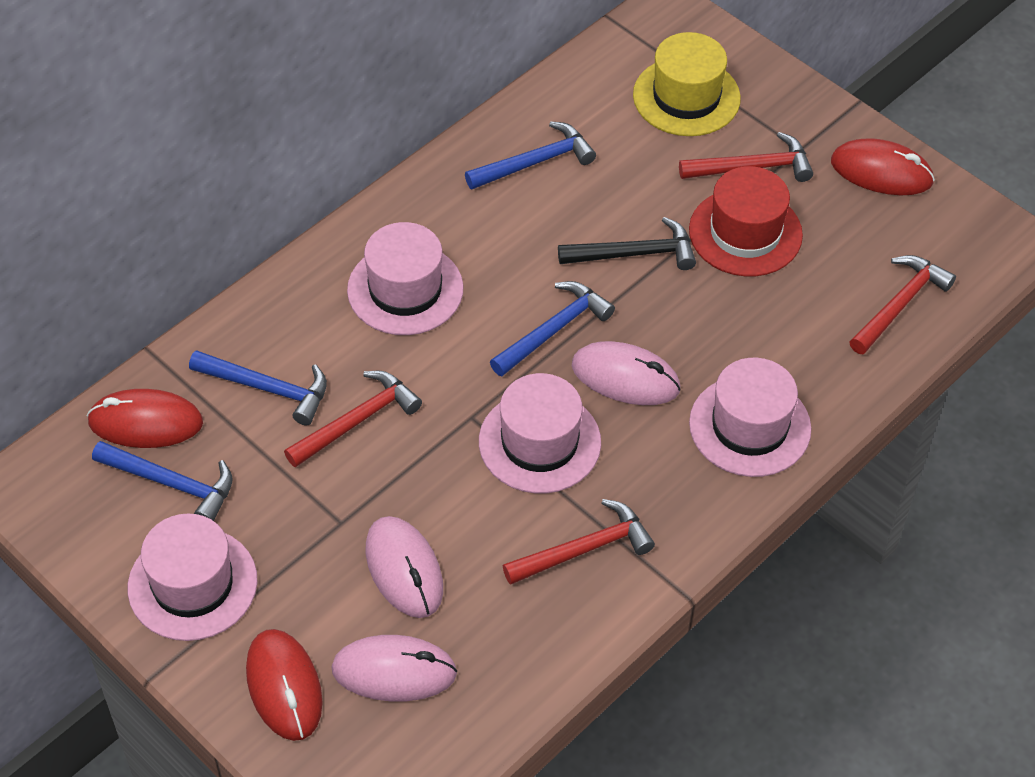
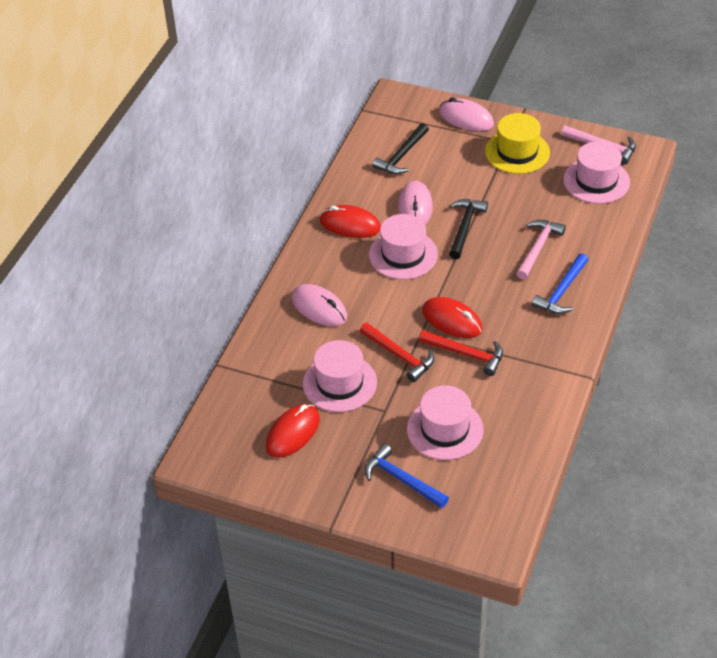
black hammer: [558,217,696,270] = 1 -> [372,123,429,174] [449,199,488,259] = 2
blue hammer: [92,441,233,521] [189,350,327,426] [465,121,596,189] [490,281,615,376] = 4 -> [365,444,449,508] [532,253,588,314] = 2
pink hammer: none = 0 -> [516,220,566,279] [561,125,636,165] = 2
red hammer: [284,371,422,468] [503,499,655,585] [679,132,813,182] [849,255,956,354] = 4 -> [360,323,434,382] [419,330,503,376] = 2
red hat: [689,166,803,276] = 1 -> none = 0

